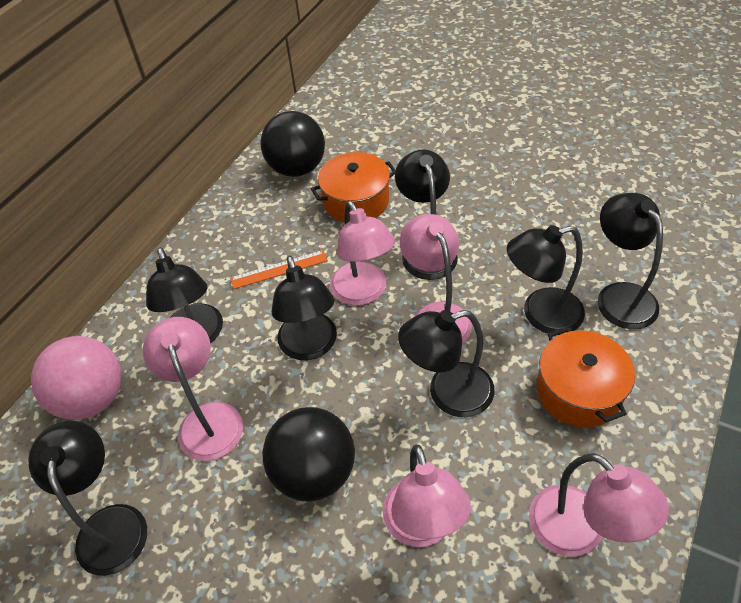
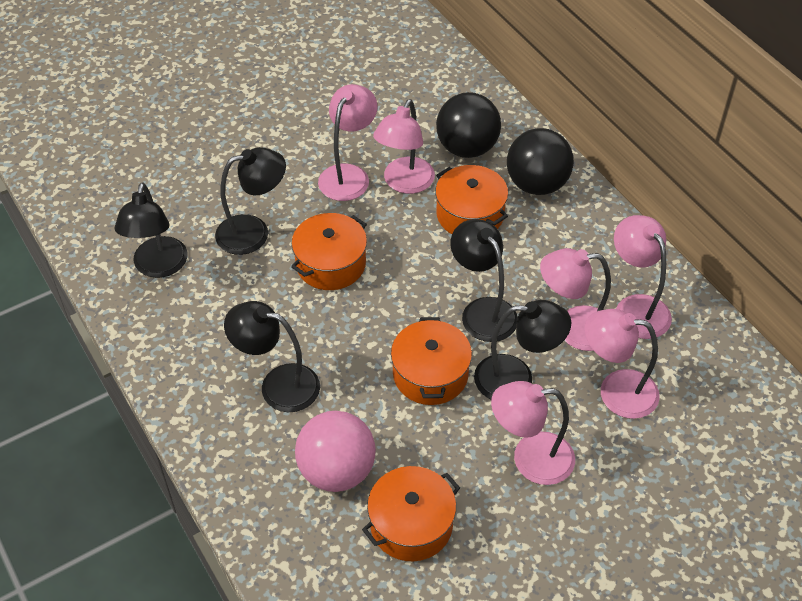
black lamp: [28,421,147,576] [146,247,223,343] [272,256,337,360] [395,149,458,280] [398,310,494,417] [507,225,585,335] [598,193,663,329] = 7 -> [114,182,187,278] [215,147,286,255] [224,301,320,412] [450,219,518,342] [474,300,571,399] = 5
orange pot: [311,152,396,223] [537,327,635,427] = 2 -> [291,213,367,290] [362,466,460,561] [391,317,472,405] [435,165,508,234] = 4
orange ruler: [230,250,328,289] = 1 -> none = 0
pink lamp: [143,317,243,461] [330,201,395,306] [383,444,471,547] [400,214,472,344] [529,453,669,557] = 5 -> [318,84,378,201] [373,99,435,194] [491,381,575,485] [540,248,611,351] [585,309,660,419] [614,215,672,339] = 6

